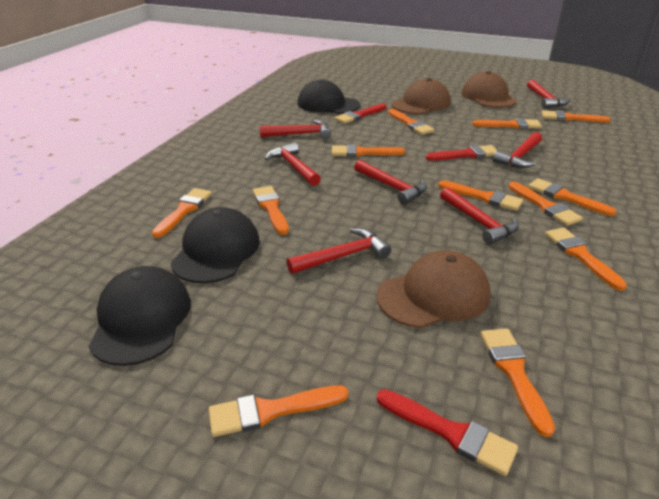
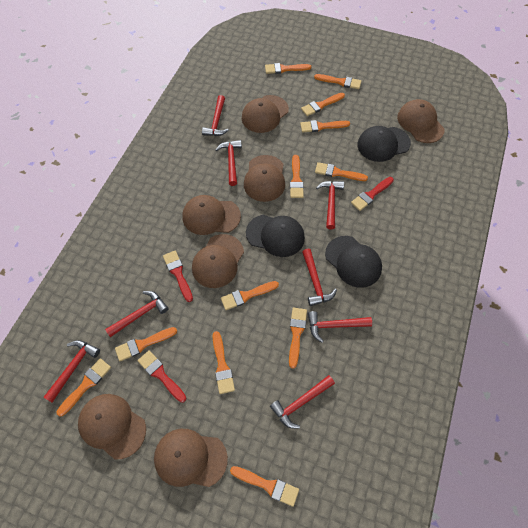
brown cap: [376,250,490,328] [392,78,450,114] [461,71,517,108] = 3 -> [78,394,146,460] [154,429,228,487] [183,195,241,235] [192,234,244,288] [242,95,289,133] [244,155,285,202] [397,99,445,143] = 7
red hammer: [260,120,331,139] [265,142,321,186] [286,228,391,274] [354,160,427,204] [440,187,519,245] [493,132,542,168] [527,80,571,108] = 7 -> [43,340,100,403] [105,291,169,337] [202,95,229,136] [215,140,242,186] [270,375,335,429] [302,249,337,306] [308,311,372,343] [316,181,344,230] = 8

